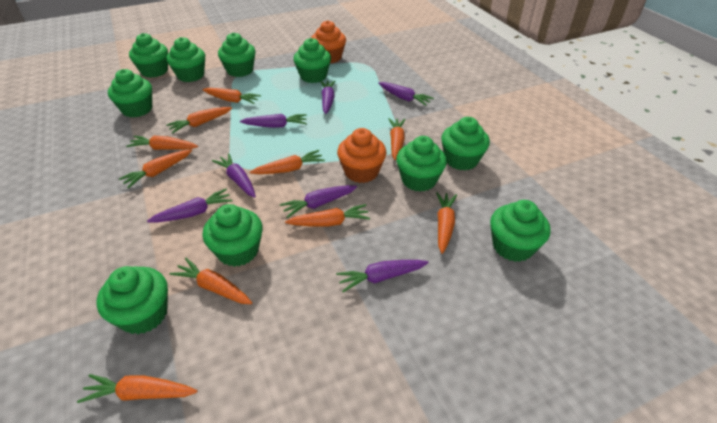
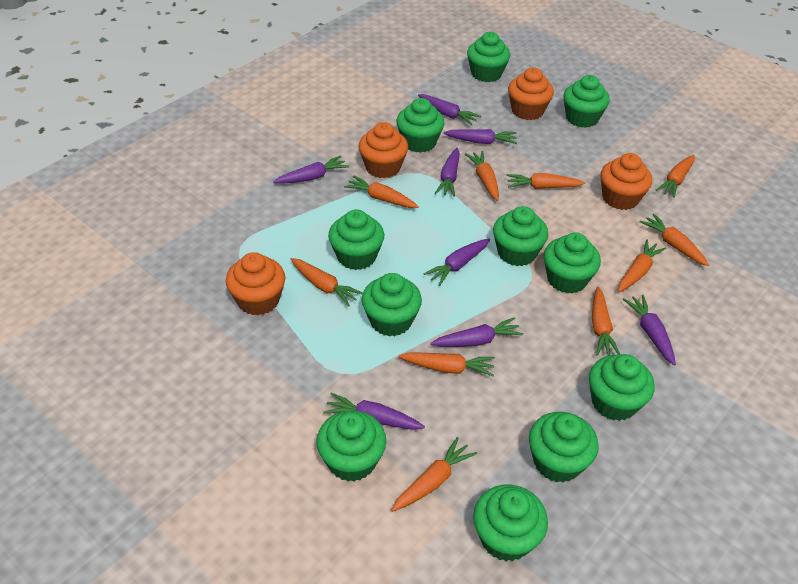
green cupcake: [96,266,168,334] [108,69,152,118] [129,33,168,78] [166,37,205,82] [202,204,263,267] [218,33,255,77] [293,38,331,83] [396,136,447,192] [441,117,490,170] [490,200,551,262] = 10 -> [316,410,386,482] [328,209,384,270] [362,273,422,337] [396,98,444,153] [467,32,510,82] [473,484,548,561] [493,206,548,266] [529,412,599,483] [544,232,601,294] [563,75,610,128] [589,354,655,421] = 11
orange cupcake: [311,20,346,63] [337,128,387,183] = 2 -> [226,252,285,315] [358,122,408,178] [508,68,554,120] [601,153,652,210] = 4
purple carrot: [147,189,233,222] [212,153,256,198] [240,114,307,128] [280,185,357,218] [320,81,335,114] [336,260,429,292] [378,82,434,106] = 7 -> [273,156,349,184] [323,392,425,430] [418,94,481,125] [424,238,490,286] [430,317,523,347] [435,148,460,197] [443,129,517,144] [623,294,676,366] = 8

